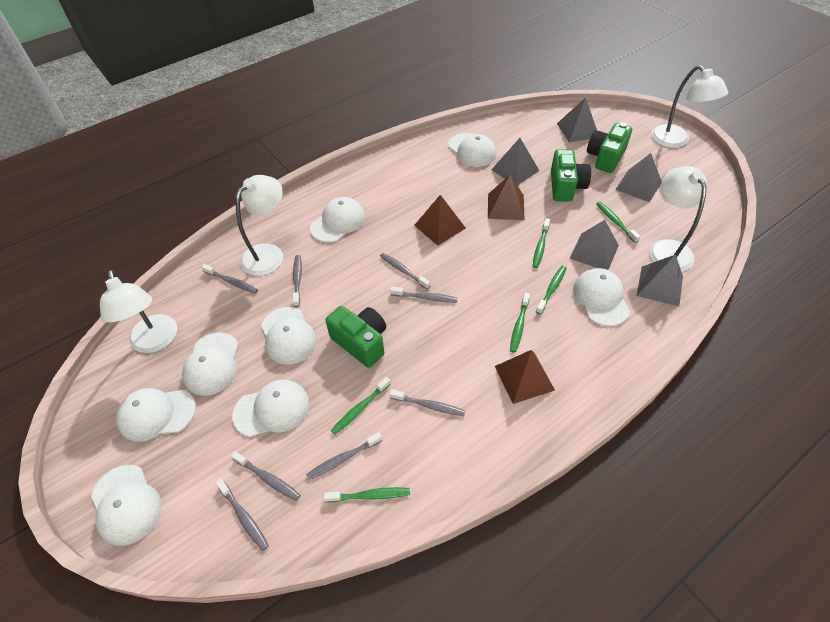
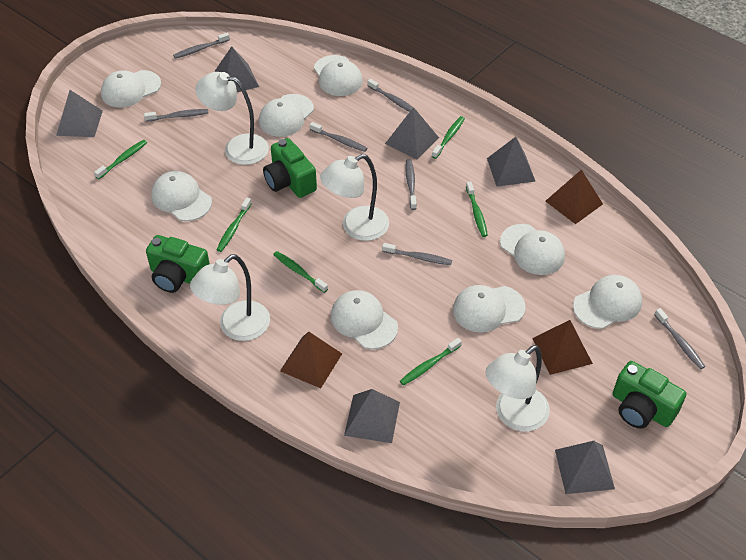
grey pyramid: [491,138,539,185] [557,97,597,143] [570,220,619,270] [615,153,662,202] [637,254,683,306] = 5 -> [56,90,103,137] [214,46,259,92] [344,389,400,443] [385,107,439,160] [487,137,536,187] [555,441,615,494] = 6
grey toothbrush: [202,264,258,294] [216,479,269,551] [231,451,300,501] [293,255,302,307] [306,432,382,480] [380,253,430,289] [389,389,465,416] [390,287,458,303] = 8 -> [144,109,208,122] [173,33,230,59] [310,122,368,152] [367,79,417,112] [382,243,452,265] [405,159,417,210] [654,308,705,370] = 7

